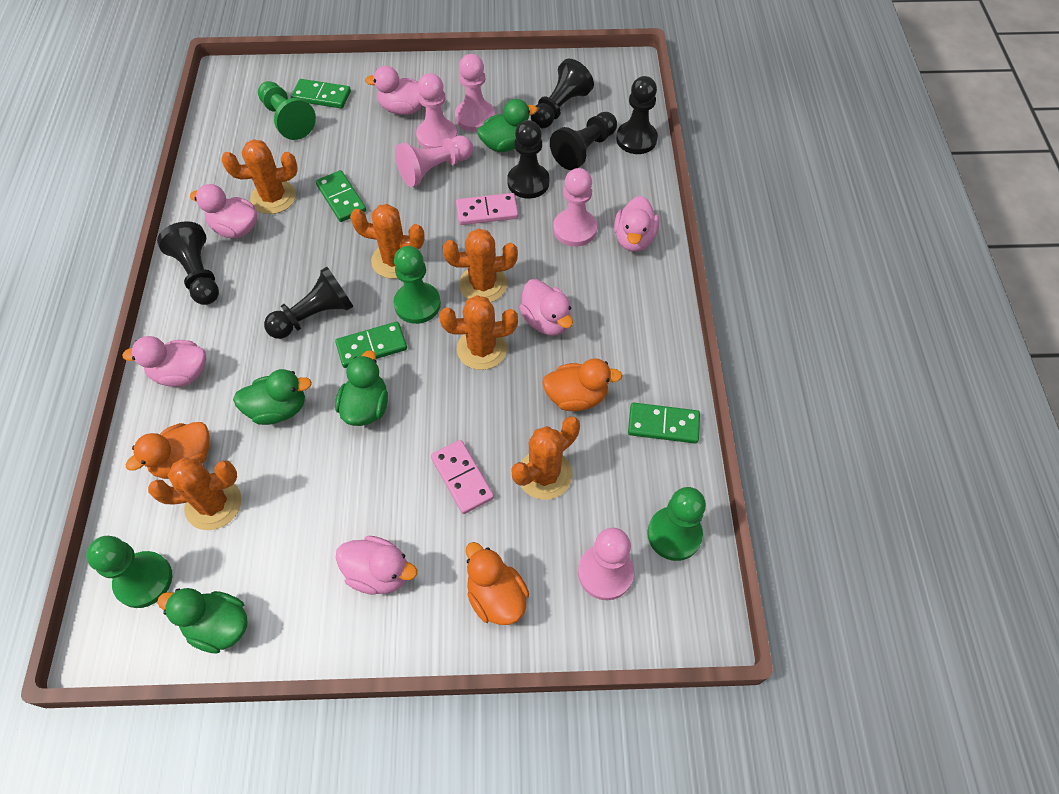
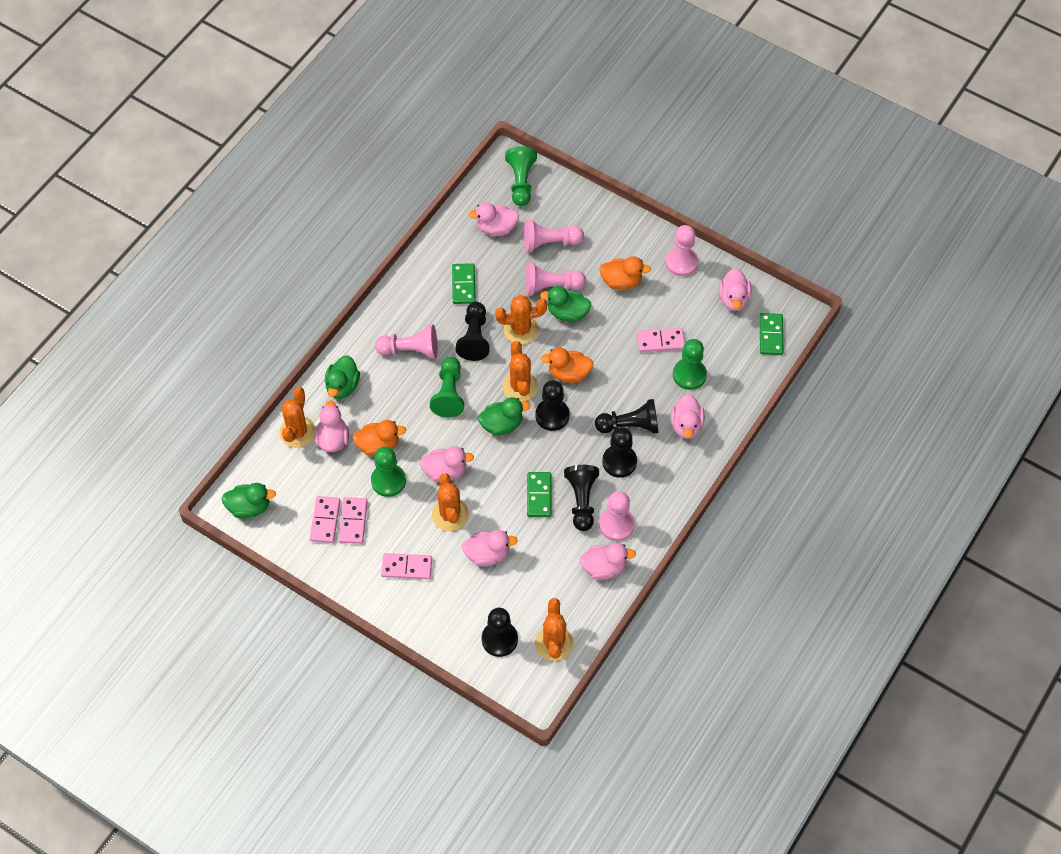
green domino: [291,79,351,109] [316,170,366,222] [335,322,407,368] [628,403,700,444] = 4 -> [452,263,476,304] [527,472,551,517] [760,313,783,355] = 3
orange cactus: [148,457,242,530] [222,139,298,214] [350,204,425,279] [439,295,518,370] [443,229,518,302] [511,416,580,500] = 6 -> [279,387,316,448] [432,473,469,531] [495,295,547,344] [503,341,538,402] [535,598,574,661] = 5
pink domino: [431,440,494,514] [456,193,518,225] = 2 -> [310,496,340,543] [339,497,368,544] [381,553,432,579] [637,328,685,352] = 4
pink duck: [122,336,206,387] [190,184,257,238] [336,536,417,595] [365,66,422,115] [519,279,573,336] [614,196,659,252] = 6 -> [315,400,349,452] [420,446,474,482] [462,530,518,566] [468,202,519,236] [580,543,636,580] [670,394,705,439] [718,268,752,311] = 7

